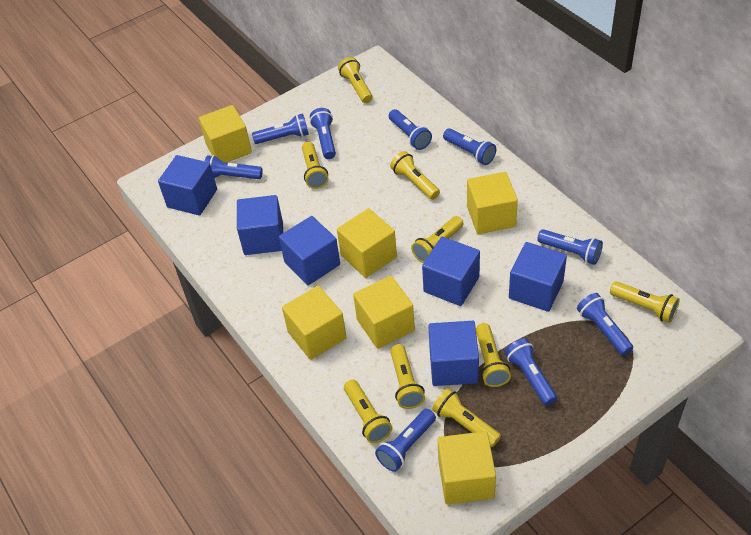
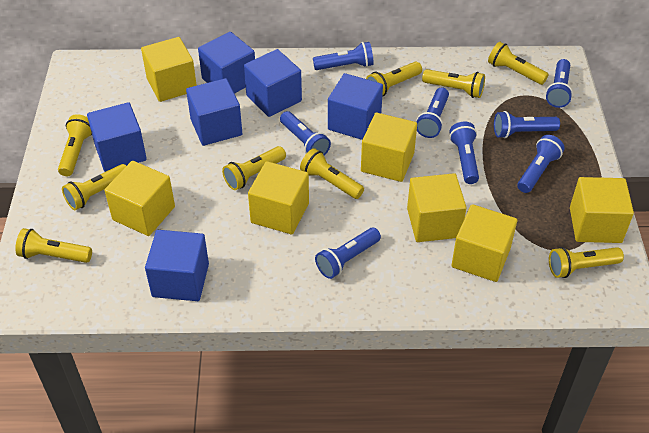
blue flashlight: [205,155,263,179] [252,114,309,144] [310,108,336,159] [375,409,436,472] [389,109,432,150] [443,128,496,165] [505,338,557,406] [537,229,603,265] [577,293,633,356] = 9 -> [280,111,331,156] [313,42,374,70] [315,228,381,279] [416,88,449,138] [449,122,479,184] [494,111,560,138] [517,135,565,193] [546,59,573,108] = 8
yellow cube: [199,105,252,163] [282,286,346,360] [337,208,397,278] [353,276,415,349] [438,431,496,504] [467,172,518,234] = 6 -> [104,161,175,236] [141,37,197,102] [248,161,309,235] [361,113,417,182] [407,173,467,242] [451,204,517,282] [570,177,634,243] = 7

